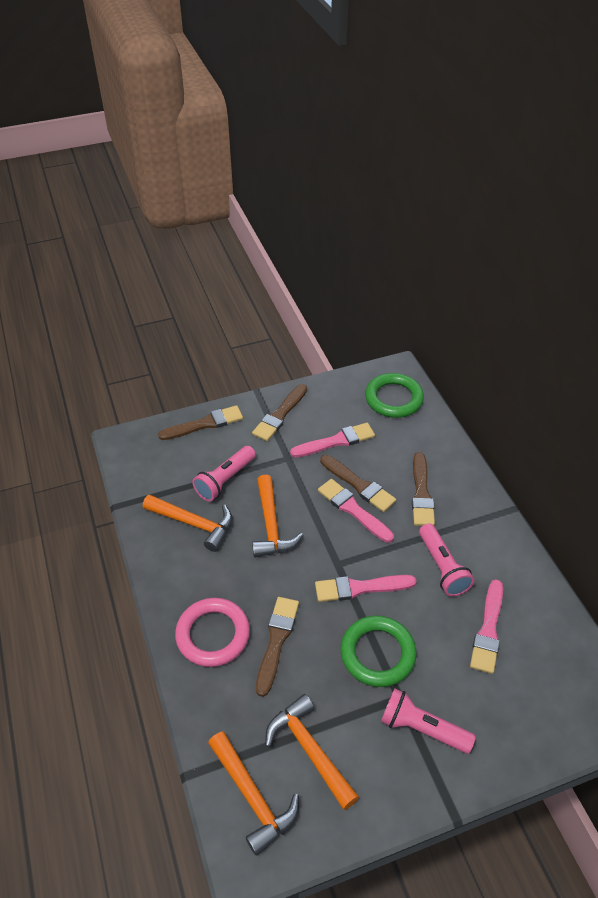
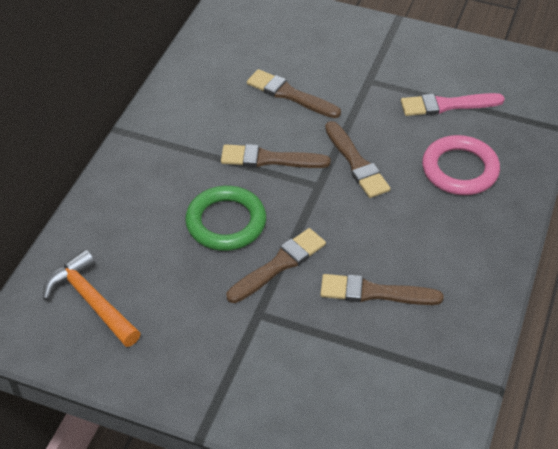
green ring: [340,616,417,687] [365,373,424,418] = 2 -> [185,186,266,251] = 1
orange hammer: [143,494,232,552] [208,731,299,856] [252,474,303,558] [265,694,359,810] = 4 -> [43,249,141,347] = 1
pink brush: [290,423,375,457] [315,575,417,602] [318,479,394,543] [470,579,503,674] = 4 -> [401,93,505,116] = 1
pink flashlight: [192,446,256,502] [381,688,476,754] [419,523,474,597] = 3 -> none = 0

